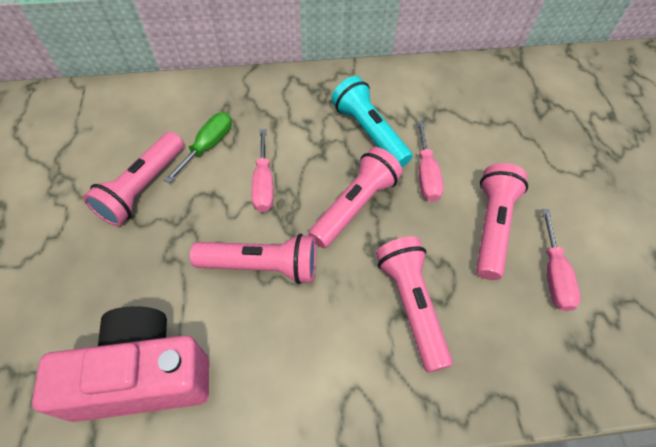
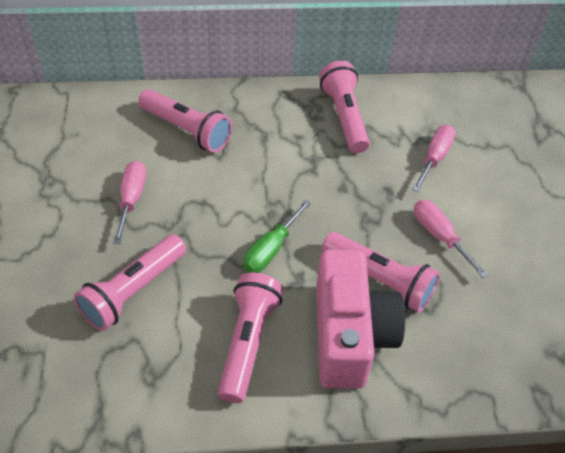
turquoise flashlight: [331,76,413,167] = 1 -> none = 0

